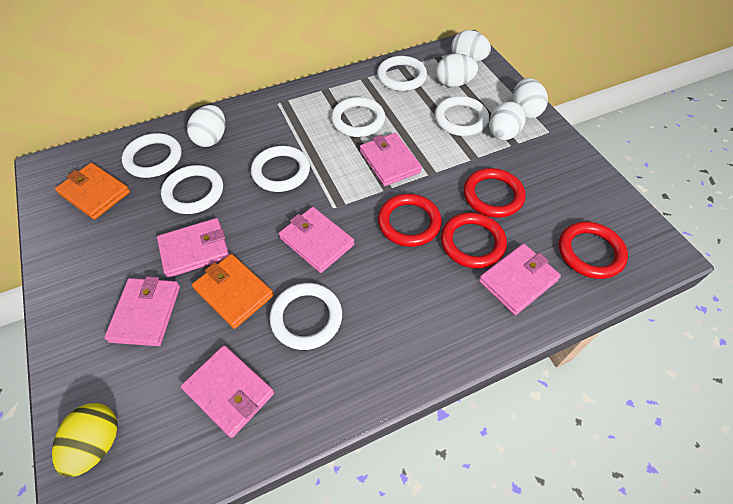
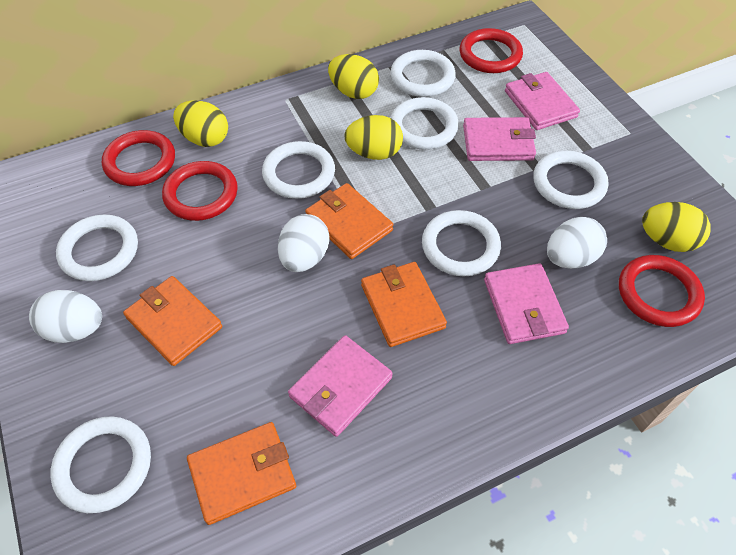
orange wallet: [55,163,130,220] [192,254,274,329] = 2 -> [123,276,222,366] [187,422,296,525] [305,183,393,259] [361,262,447,347] = 4
pink wallet: [104,276,180,346] [157,218,229,278] [181,345,274,438] [279,207,354,273] [360,133,422,186] [479,244,561,315] = 6 -> [288,335,393,437] [463,117,536,161] [484,263,569,344] [505,72,580,130] = 4
white egg: [187,105,225,147] [436,54,478,87] [451,30,491,62] [489,102,526,140] [513,78,548,119] = 5 -> [29,290,102,343] [278,214,329,272] [547,217,607,269] = 3
yellow egg: [52,403,118,477] = 1 -> [173,100,228,147] [328,54,379,99] [344,115,403,160] [642,202,711,252] = 4

